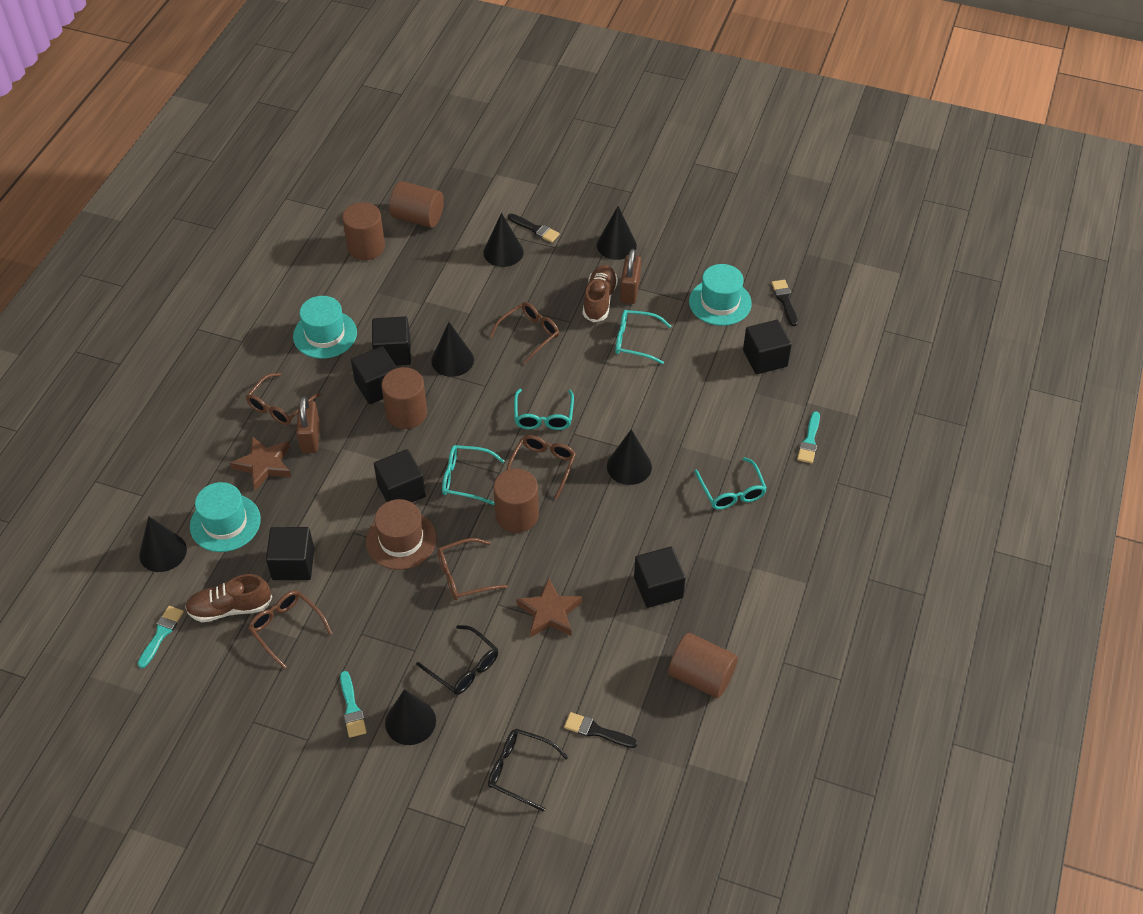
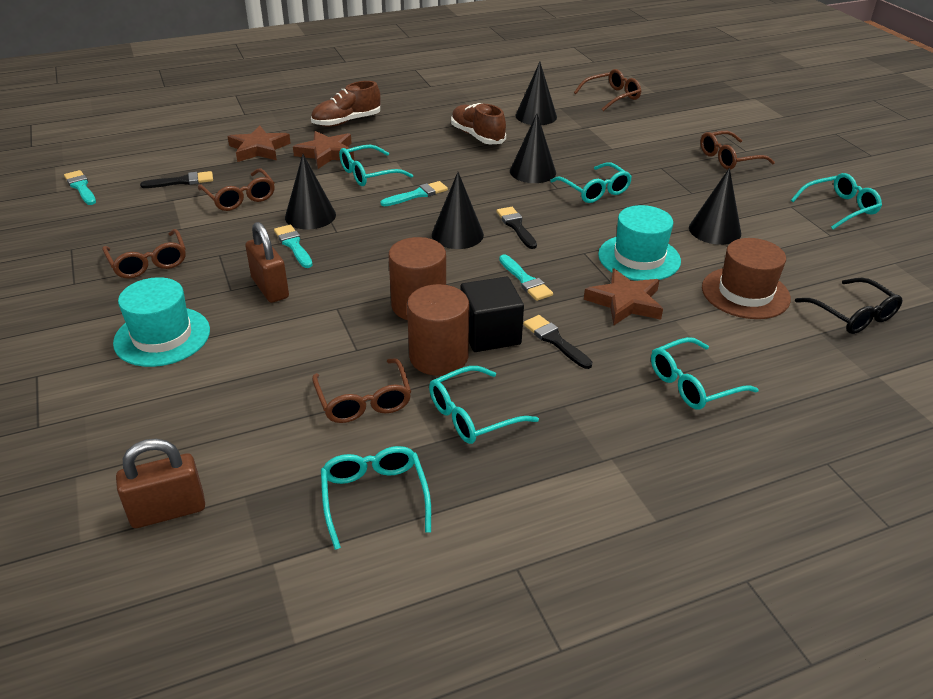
black cone: [139,516,187,572] [385,689,436,745] [431,322,474,377] [483,213,524,267] [597,206,637,260] [607,429,652,485] = 6 -> [285,154,336,230] [432,172,484,249] [510,113,556,183] [516,62,557,125] [689,168,741,245] = 5
black cube: [266,527,314,580] [351,346,397,404] [372,316,411,366] [374,449,426,502] [634,547,686,608] [743,320,792,374] = 6 -> [460,276,524,352] = 1
black glasses: [416,625,498,695] [488,729,569,812] = 2 -> [795,278,902,334] = 1
brown cylinder: [342,202,385,260] [381,367,427,429] [389,181,444,228] [493,469,539,533] [668,633,738,698] = 5 -> [389,237,446,320] [407,284,469,376] = 2
brown star: [230,436,291,491] [516,578,582,638] = 2 -> [227,125,291,162] [293,131,354,169] [584,268,663,325] = 3
turquoise brush: [138,606,184,668] [340,671,367,738] [797,411,820,463] = 3 -> [64,170,96,205] [274,225,313,268] [380,181,448,206] [499,254,553,301] = 4
turquoise glasses: [442,445,505,505] [514,389,574,430] [615,310,671,364] [694,457,767,510] = 4 -> [321,446,431,550] [339,145,413,186] [429,366,539,444] [550,162,632,203] [651,337,759,409] [791,173,882,229] = 6
turquoise hat: [190,482,261,552] [293,296,357,359] [689,264,752,326] = 3 -> [113,277,210,367] [598,205,681,281] = 2

